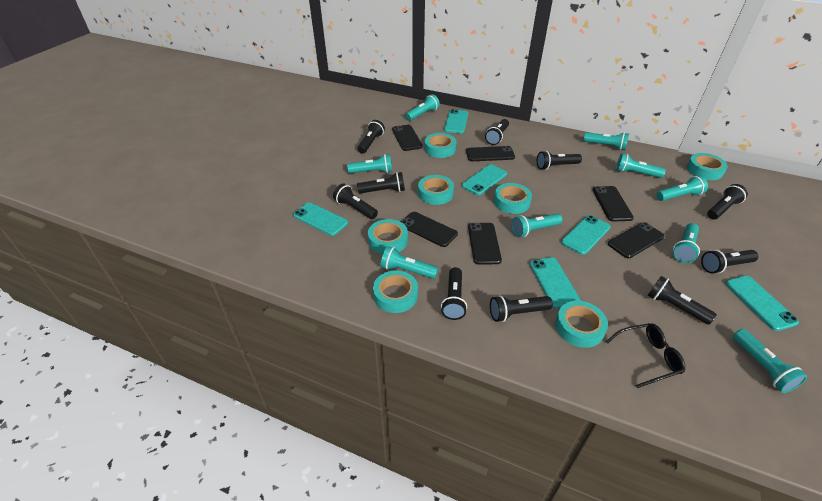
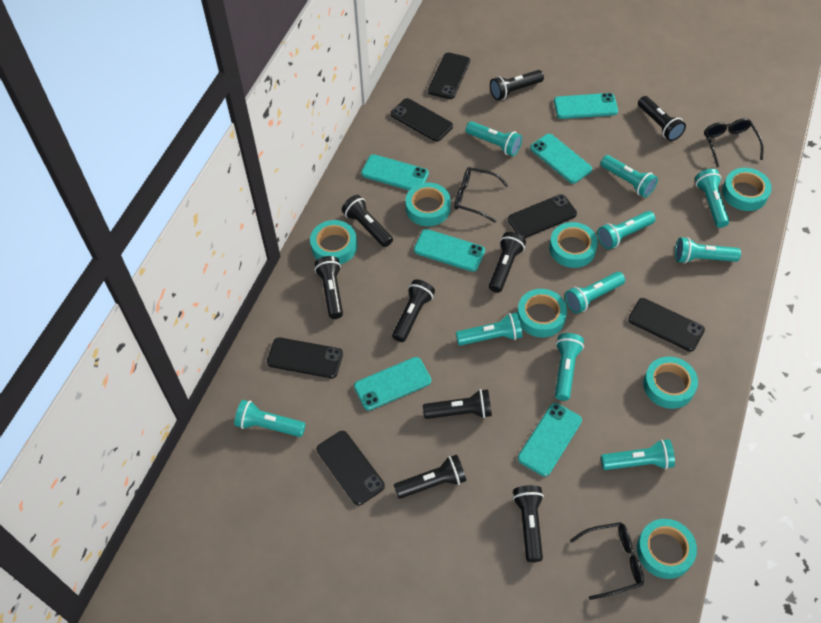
black flashlight: [333,184,378,219] [357,172,405,193] [358,120,385,154] [441,267,467,320] [485,119,509,145] [490,295,553,322] [537,151,582,170] [648,276,717,325] [701,250,758,274] [707,184,748,219] = 10 -> [315,256,343,319] [342,195,393,247] [392,280,435,342] [394,455,466,499] [423,389,492,419] [489,232,526,293] [490,70,544,100] [513,485,544,562] [638,96,686,141] = 9
black glasses: [606,323,685,388] = 1 -> [454,167,509,223] [570,522,644,600] [704,118,764,167] = 3
turquoise flashlight: [347,154,392,173] [381,246,438,279] [406,94,440,121] [511,213,562,237] [583,132,629,150] [615,154,666,178] [656,175,708,201] [673,223,700,263] [733,329,807,393] = 9 -> [234,400,306,437] [456,313,522,346] [466,121,522,156] [555,333,584,401] [565,272,625,314] [597,211,656,249] [600,155,658,197] [601,439,675,470] [675,237,741,264] [695,169,729,228] = 10

